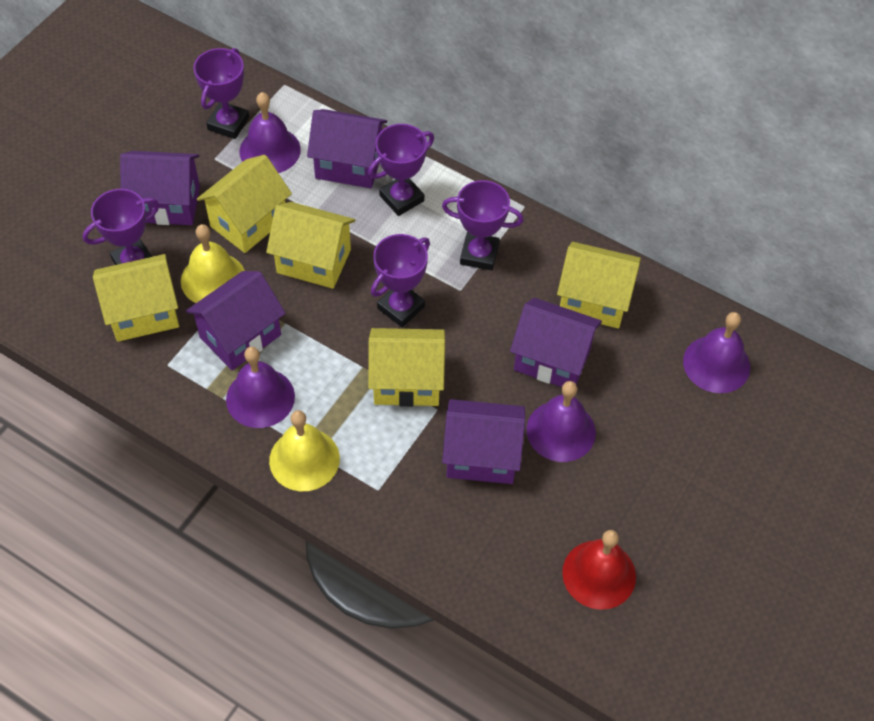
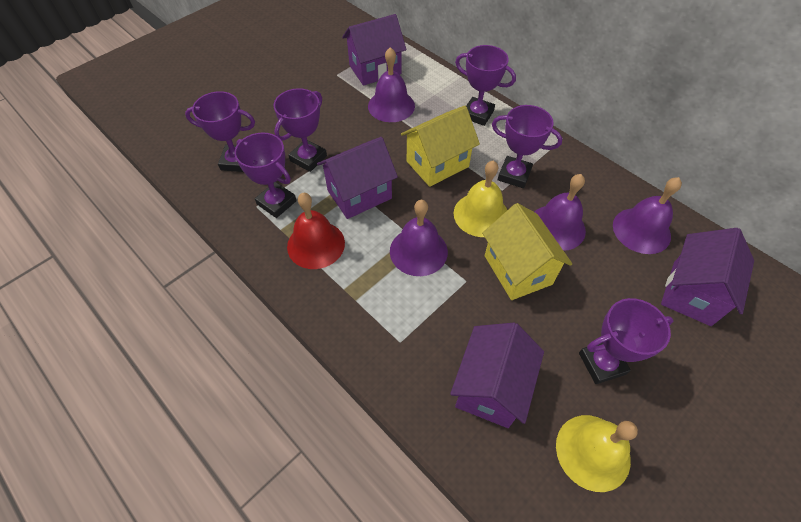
purple house: [120,151,200,225] [186,271,286,370] [307,109,387,188] [442,399,525,484] [510,298,602,387] = 5 -> [317,137,398,219] [342,14,406,86] [450,323,544,428] [661,228,754,326] = 4
purple trophy: [83,189,160,265] [193,48,249,139] [368,124,434,216] [371,234,430,327] [442,180,524,270] = 5 -> [185,91,255,172] [234,132,297,218] [274,88,327,172] [455,45,516,126] [492,105,562,188] [579,298,673,384] = 6
yellow house: [93,254,179,342] [197,155,292,253] [266,202,355,289] [368,328,445,407] [557,242,641,328] = 5 -> [401,106,480,187] [482,203,572,300] = 2

